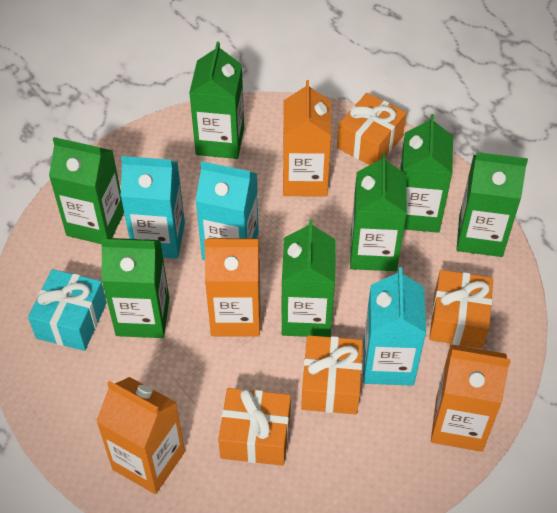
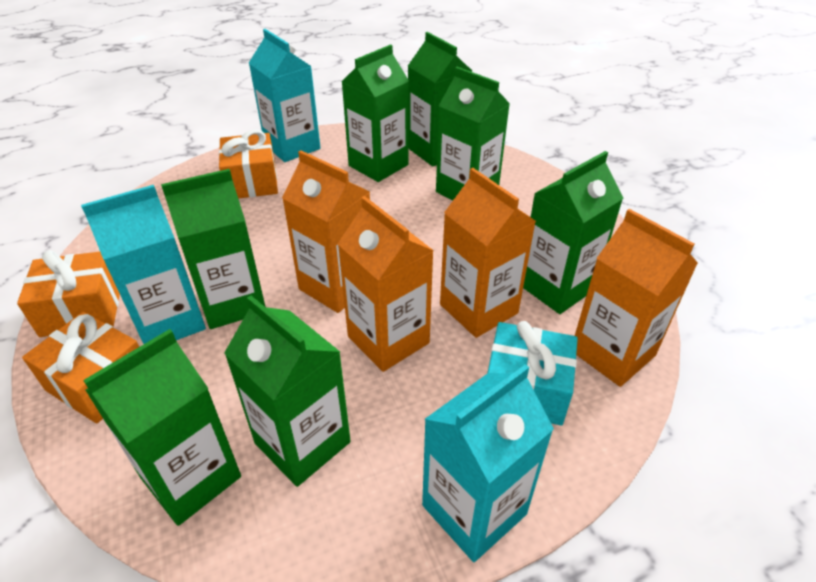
orange gift: [218,388,291,466] [301,335,363,414] [337,93,407,165] [429,270,493,349] = 4 -> [17,250,120,337] [22,312,139,424] [219,130,278,198] = 3

